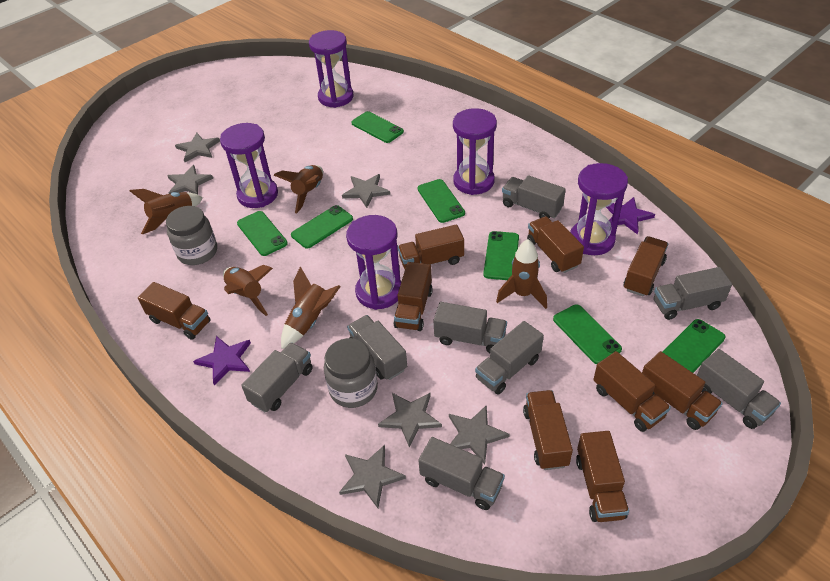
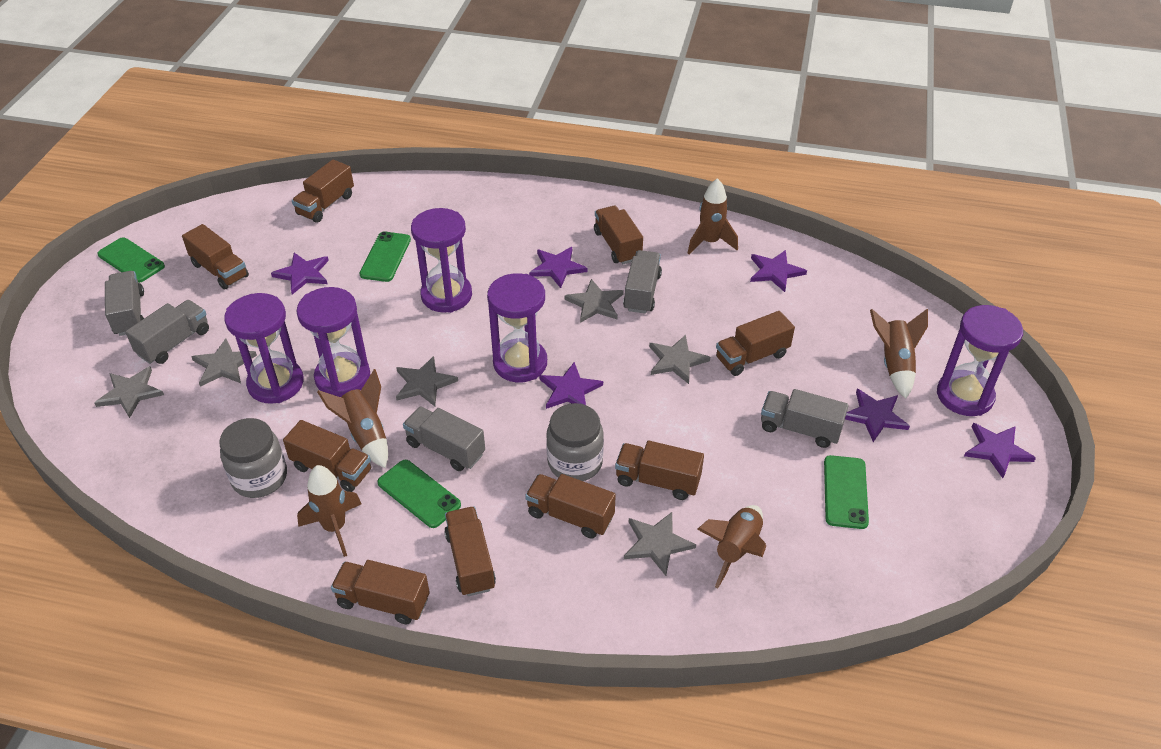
green phone: [237,211,288,256] [291,205,353,249] [351,111,404,143] [418,179,465,223] [483,231,519,280] [553,304,622,364] [663,319,726,373] = 7 -> [97,237,165,283] [359,231,411,282] [377,460,461,528] [824,455,869,529] = 4
grey truck: [241,342,313,413] [347,315,407,380] [418,437,505,510] [433,302,507,353] [475,321,544,395] [502,175,566,219] [654,267,732,320] [697,349,781,429] = 8 -> [105,271,144,336] [125,300,209,364] [403,406,485,471] [623,250,662,314] [761,389,849,448] = 5
purple star: [193,336,251,386] [606,197,655,235] = 2 -> [271,253,329,295] [529,247,587,288] [539,362,603,409] [750,250,807,292] [845,389,910,442] [964,423,1036,478] = 6

